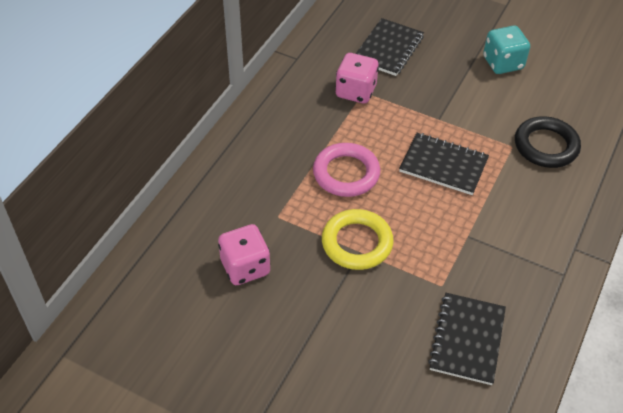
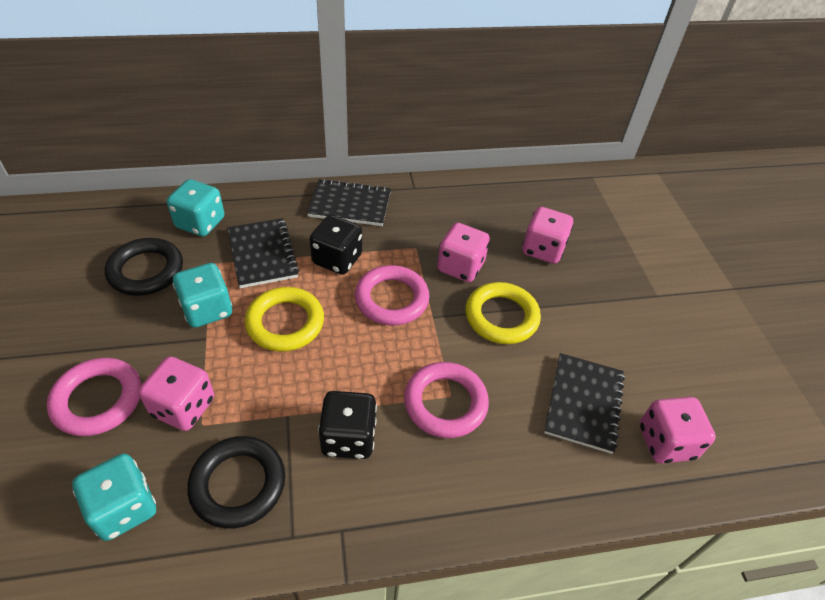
black dice: none = 0 -> [310,215,362,275] [318,391,377,459] = 2
black ring: [515,116,581,168] = 1 -> [105,238,183,296] [187,436,285,529] = 2
pink dice: [218,224,270,285] [335,53,379,104] = 2 -> [138,356,214,431] [437,223,490,282] [522,207,573,264] [639,397,716,464] = 4
pink ring: [313,143,380,197] = 1 -> [47,358,141,436] [355,265,429,325] [404,362,489,438] = 3
turquoise dice: [483,26,530,74] = 1 -> [72,453,156,541] [167,179,225,237] [173,263,232,328] = 3
yellow ring: [322,209,394,270] = 1 -> [245,287,324,352] [466,282,541,344] = 2

